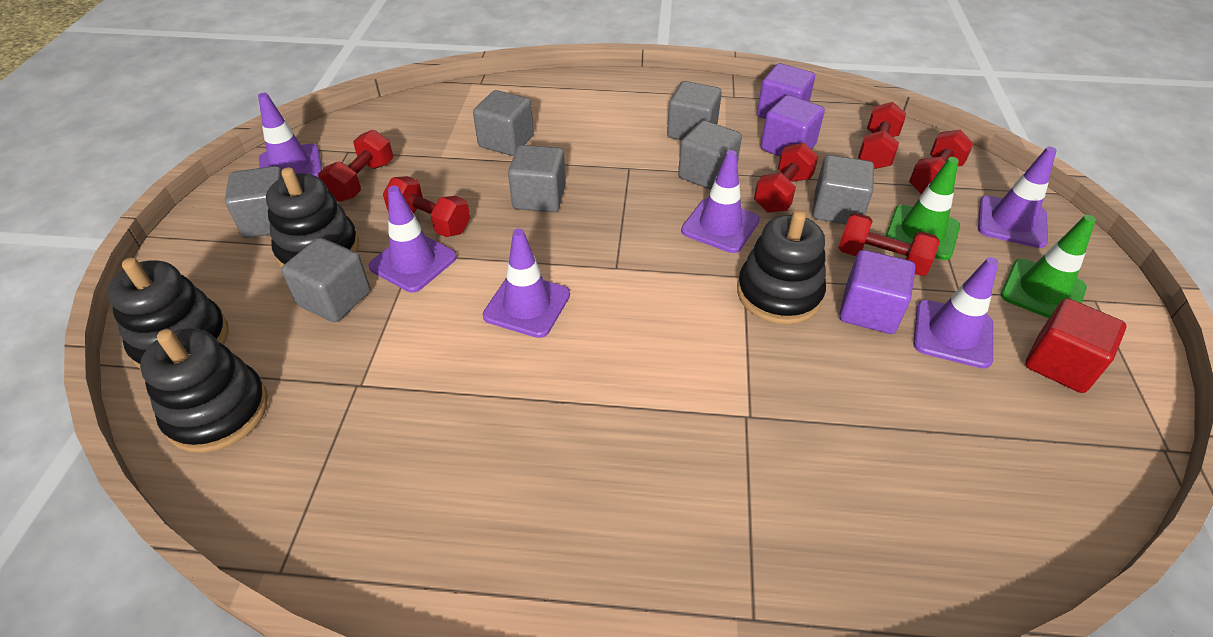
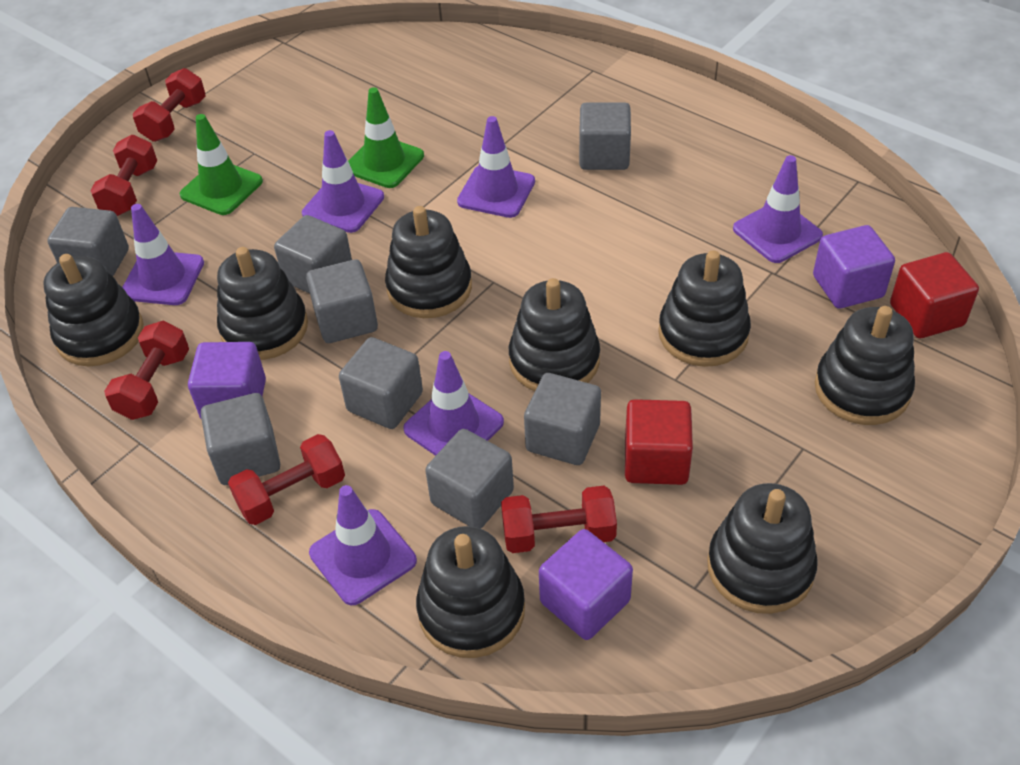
black stacking toy: [107,258,229,370] [140,328,268,453] [266,167,359,268] [737,210,826,325] = 4 -> [43,254,144,366] [217,247,308,360] [385,206,472,318] [416,526,525,658] [509,278,600,391] [658,250,751,367] [707,483,818,614] [815,306,915,425] = 8
grey cube: [225,166,282,238] [281,237,371,322] [473,90,534,156] [508,145,566,212] [667,81,722,140] [678,120,742,190] [812,155,874,224] = 7 -> [47,207,129,276] [201,393,280,485] [274,215,352,294] [306,259,378,343] [339,337,423,429] [425,429,514,529] [524,373,601,465] [579,102,631,170] = 8
red cube: [1025,298,1126,393] = 1 -> [625,399,693,485] [890,252,979,338] = 2
red dumbbell: [318,130,393,202] [383,176,470,237] [754,143,818,213] [839,213,940,276] [858,102,906,169] [909,130,974,194] = 6 -> [90,135,157,216] [104,320,189,420] [133,68,206,142] [228,434,345,525] [501,486,617,553] = 5

